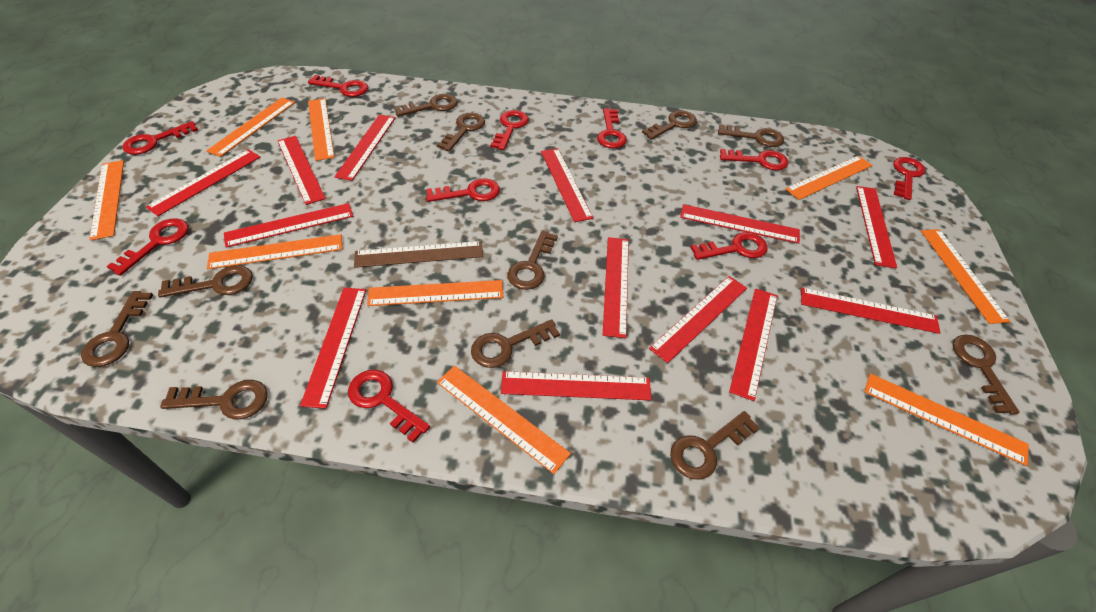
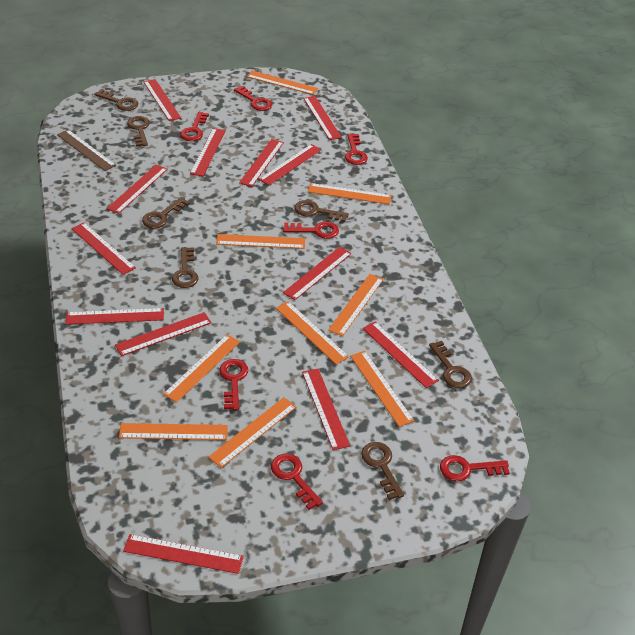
brown key: [81,291,153,367] [158,265,253,298] [160,380,268,420] [394,94,458,117] [437,113,485,151] [471,319,560,368] [508,231,558,290] [642,110,697,140] [670,411,760,480] [718,124,784,147] [953,335,1020,415] = 11 -> [94,89,138,111] [127,116,150,146] [142,197,190,229] [172,247,199,288] [295,200,349,222] [361,442,404,500] [429,341,472,388] = 7
red key: [106,218,189,276] [122,121,198,155] [308,75,368,97] [348,370,430,443] [426,178,500,202] [490,110,529,150] [597,108,627,148] [690,232,767,260] [720,149,788,171] [893,157,925,200] = 10 -> [180,112,209,141] [219,359,248,410] [234,86,272,111] [271,454,323,510] [283,222,339,239] [345,134,368,165] [440,455,510,481] = 7

